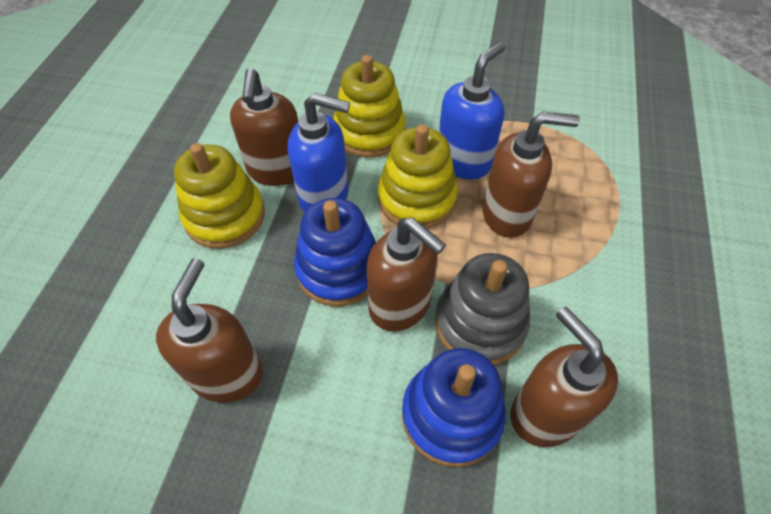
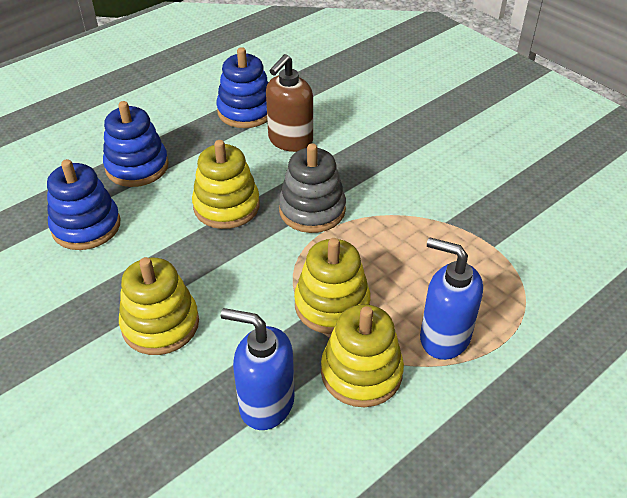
blue stacking toy: [294,198,376,307] [402,348,506,467] = 2 -> [47,159,120,250] [103,101,169,187] [216,47,269,128] = 3
brown soap dispenser: [156,258,263,403] [230,68,298,186] [366,217,446,331] [482,112,580,238] [511,307,618,447] = 5 -> [266,54,313,152] = 1
yellow stacking toy: [174,143,265,249] [333,55,406,158] [378,124,458,229] = 3 -> [119,257,199,355] [192,140,260,229] [294,238,371,334] [321,304,404,407] = 4

